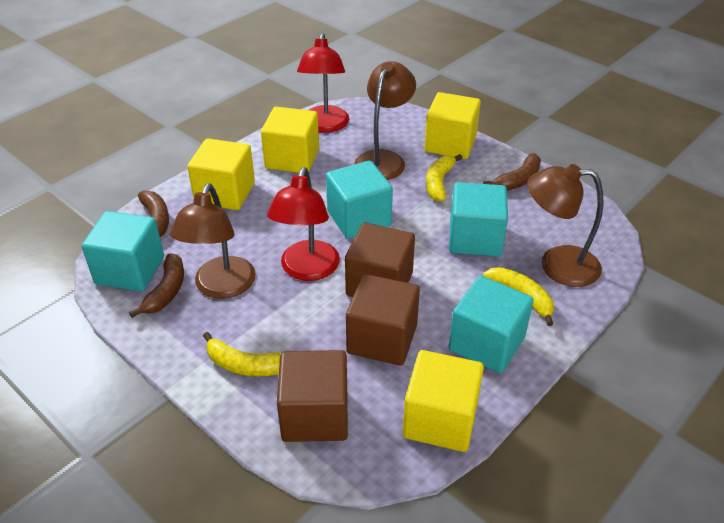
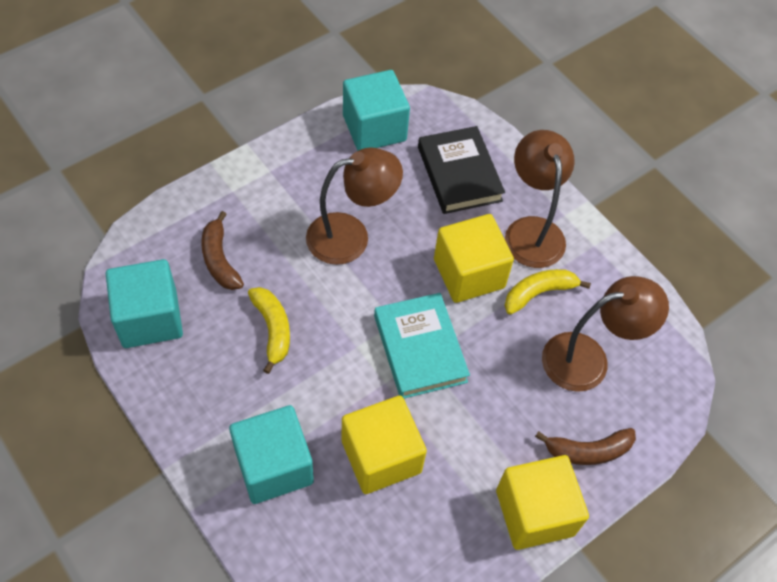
black book: none = 0 -> [418,126,505,214] = 1
brown banana: [129,253,184,318] [138,190,169,237] [483,153,541,190] = 3 -> [201,211,244,290] [535,428,636,465] = 2
brown cube: [277,350,348,442] [345,223,415,297] [346,274,420,366] = 3 -> none = 0
red lamp: [267,167,340,281] [297,33,349,133] = 2 -> none = 0
turquoise book: none = 0 -> [374,293,470,398] = 1
turquoise cube: [82,211,164,291] [326,161,393,239] [449,182,508,257] [449,276,534,373] = 4 -> [106,259,183,348] [229,405,314,504] [343,70,410,151] = 3
yellow banana: [203,332,281,376] [426,154,462,201] [483,267,554,326] = 3 -> [248,287,290,374] [504,269,591,315] = 2
yellow cube: [187,138,255,210] [261,107,319,173] [403,350,484,452] [424,92,481,159] = 4 -> [342,396,427,494] [434,214,514,303] [496,455,589,550] = 3

